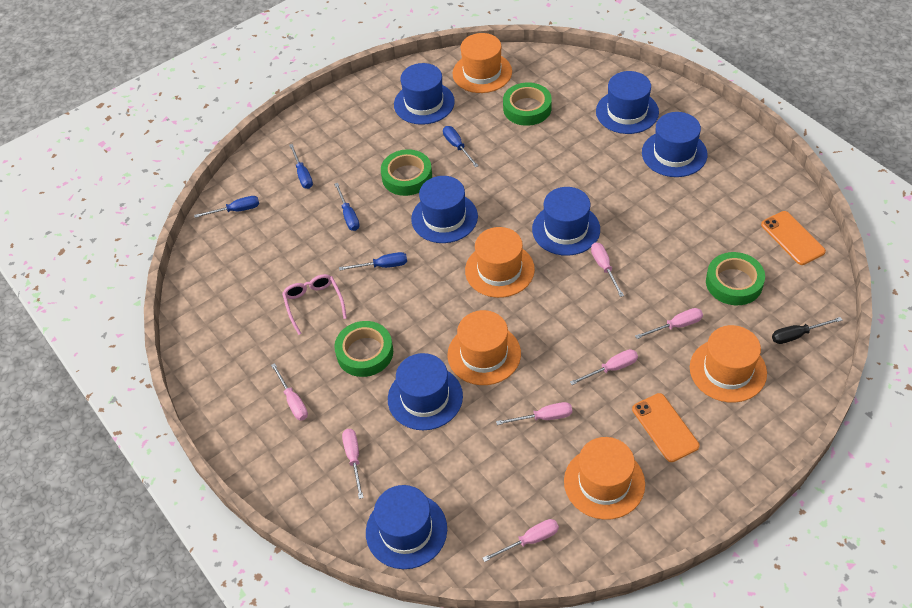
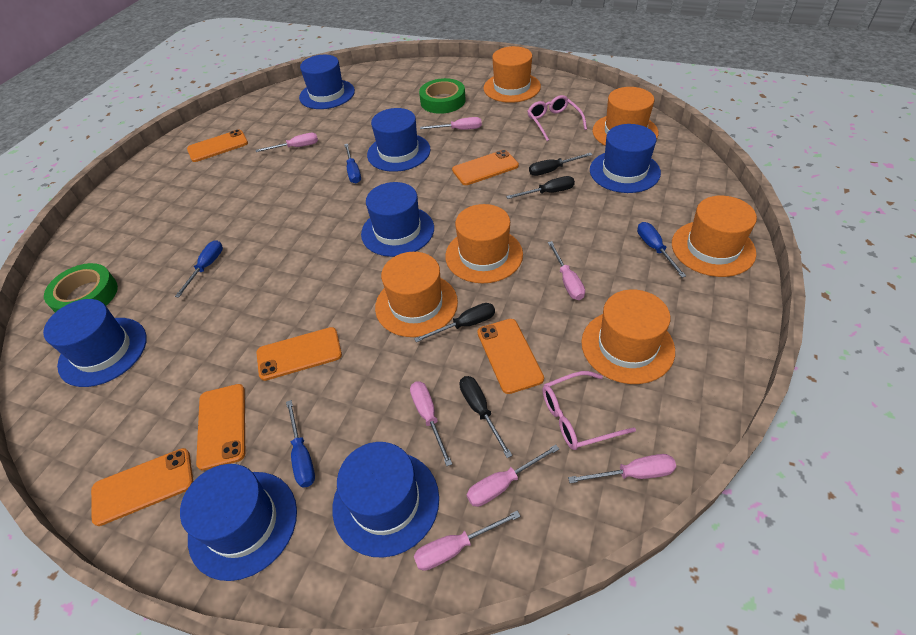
black screwdriver: [772,317,842,344] = 1 -> [414,303,495,342] [460,376,512,458] [506,176,575,199] [529,153,593,176] = 4
blue screwdriver: [194,196,259,218] [289,144,313,189] [334,183,360,231] [339,252,407,271] [443,126,479,167] = 5 -> [175,240,223,298] [286,400,315,488] [344,144,361,184] [637,222,686,278] = 4
green tape: [334,321,393,377] [381,149,432,196] [503,82,552,126] [706,252,765,305] = 4 -> [44,263,118,312] [419,78,466,114] = 2
orange hat: [447,310,521,385] [452,33,512,93] [465,227,535,298] [564,437,645,520] [690,325,767,403] = 5 -> [375,252,458,337] [445,204,523,283] [483,46,541,103] [581,290,675,384] [592,87,659,146] [672,196,757,277] = 6
orange phone: [632,393,700,462] [761,211,826,265] = 2 -> [91,448,193,526] [187,129,248,162] [196,384,245,470] [256,327,342,381] [452,150,519,185] [477,319,544,394] = 6
pink glasses: [282,274,347,335] = 1 -> [528,95,587,141] [542,371,636,450] = 2

